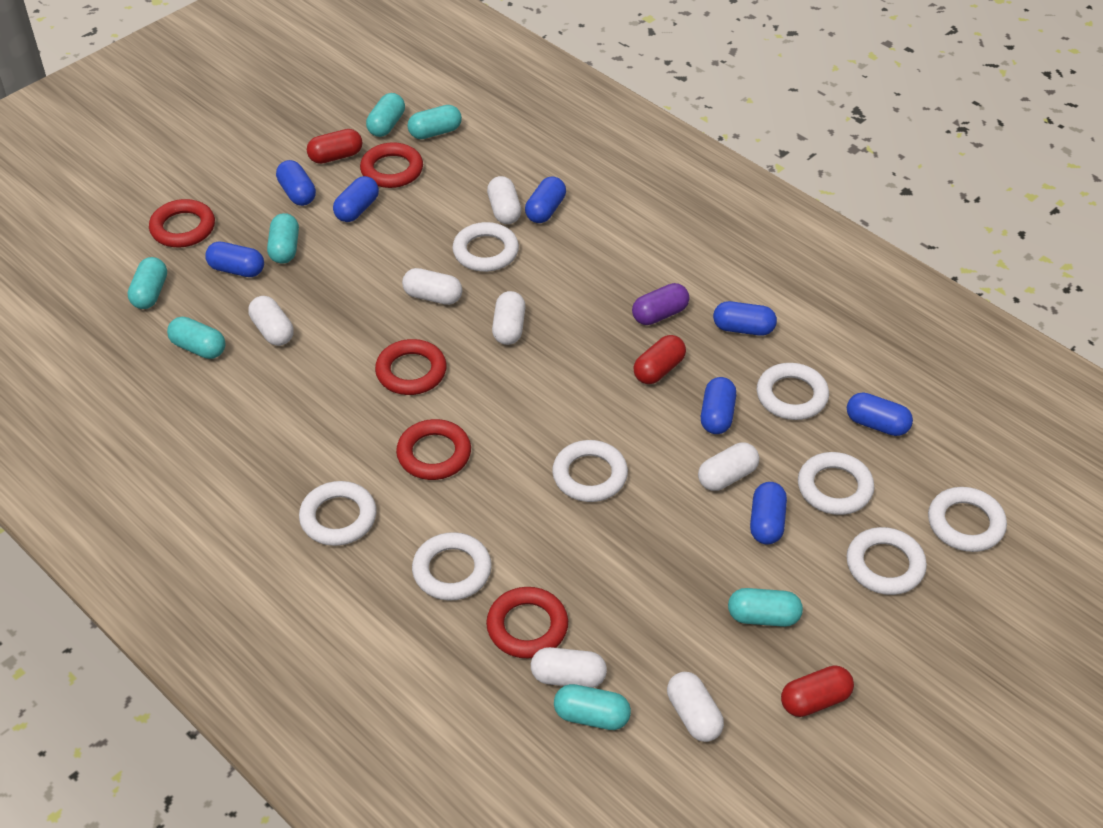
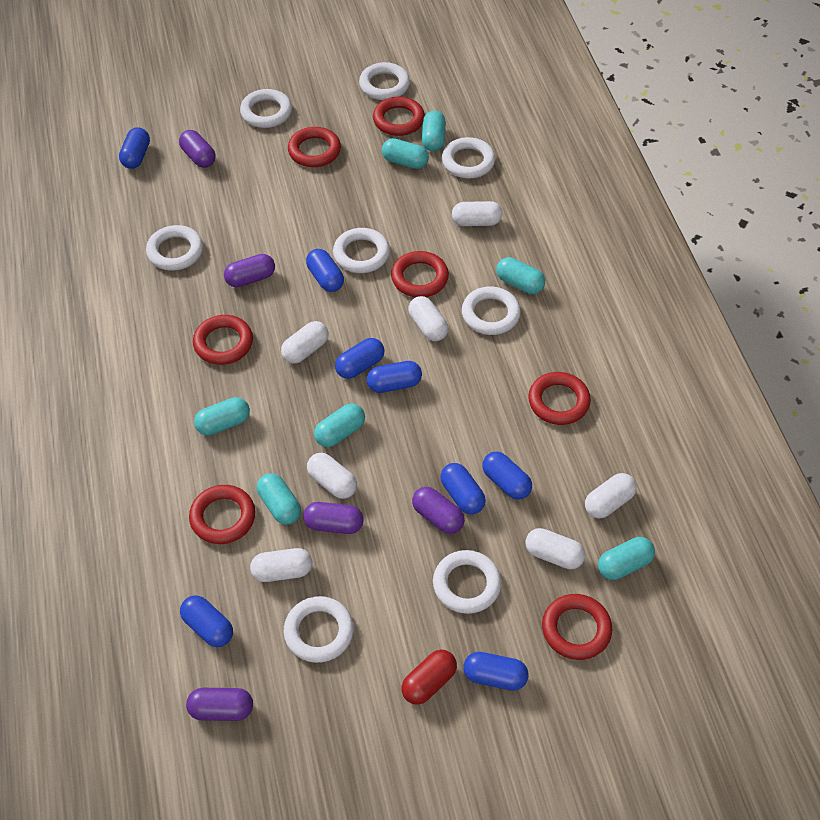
purple capsule: [632,283,689,325] = 1 -> [179,130,216,168] [186,688,253,721] [224,254,275,287] [303,502,363,534] [412,487,465,534] = 5
red capsule: [307,129,363,164] [633,335,686,384] [781,665,854,717] = 3 -> [401,650,457,705] = 1
red ring: [149,199,215,248] [360,142,423,188] [375,339,447,395] [396,419,471,480] [486,587,568,658] = 5 -> [189,485,255,544] [193,315,253,365] [288,127,341,167] [373,96,425,136] [391,251,449,297] [528,372,591,425] [542,594,612,660] = 7

